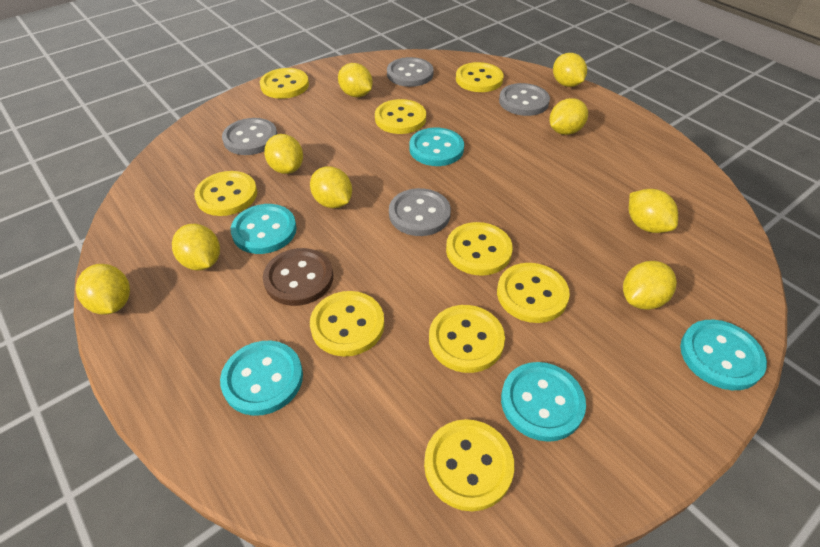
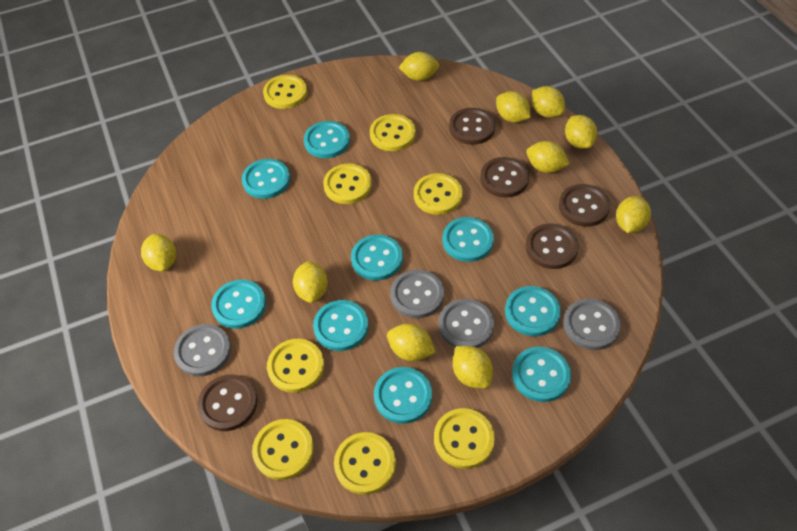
brown button: [263,248,333,306] = 1 -> [197,374,257,431] [449,108,495,145] [480,157,529,198] [526,223,579,269] [559,184,610,227] = 5
turquoise button: [220,341,303,416] [231,204,297,254] [409,128,464,166] [501,362,586,442] [680,320,767,390] = 5 -> [211,280,266,329] [242,159,290,199] [304,121,350,158] [313,300,369,351] [351,235,403,280] [374,367,432,424] [442,217,494,262] [505,286,561,336] [512,347,571,402] = 9
yellow button: [194,171,257,216] [260,68,309,99] [310,291,384,357] [375,99,426,134] [424,419,514,511] [429,305,505,373] [446,222,513,276] [456,62,504,92] [497,263,570,323] = 9 -> [252,419,314,480] [263,75,307,109] [267,339,324,393] [323,163,372,204] [334,432,396,495] [370,114,416,151] [414,173,463,215] [434,408,495,469] = 8
yellow lemon: [76,264,130,315] [172,224,220,271] [264,134,303,174] [310,166,352,208] [338,63,373,97] [549,98,588,135] [553,53,587,87] [623,261,677,310] [629,189,678,233] = 9 -> [141,234,176,271] [293,261,328,303] [387,324,436,361] [398,52,439,81] [453,346,493,388] [496,91,531,123] [526,141,570,173] [532,86,565,118] [565,115,597,149] [616,196,651,233] = 10

